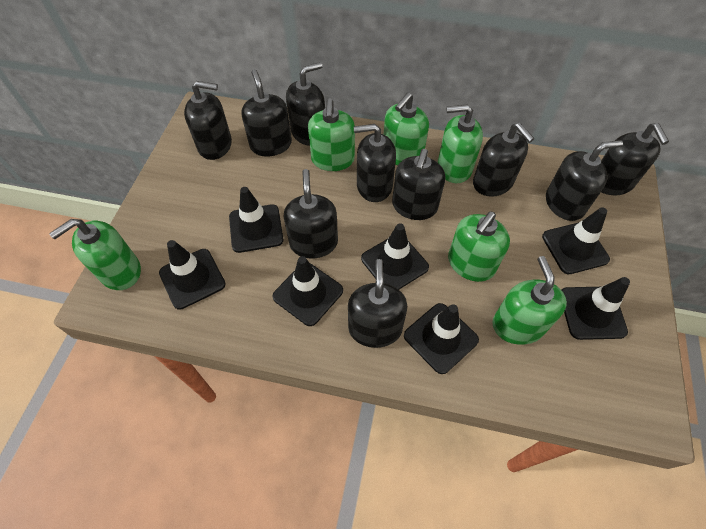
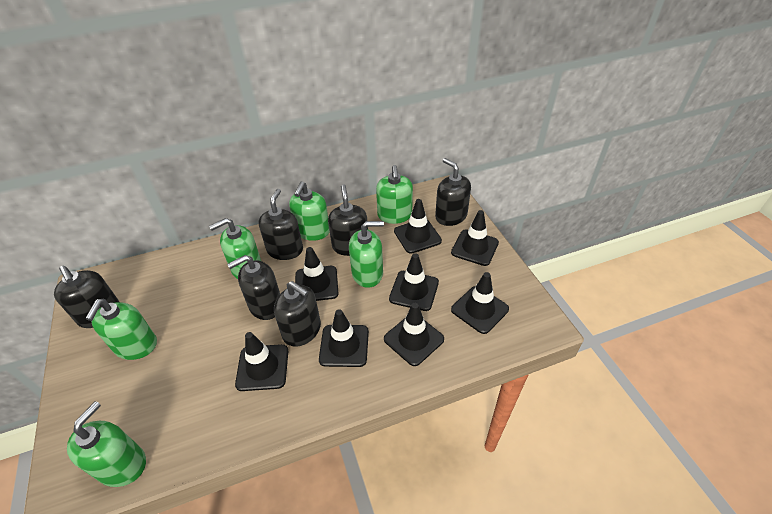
black soap dispenser: [184,81,232,160] [241,69,292,157] [283,169,338,258] [286,62,325,146] [348,259,407,348] [354,124,396,202] [392,149,445,220] [473,123,534,197] [546,140,623,221] [601,123,669,195] = 10 -> [54,266,119,328] [227,255,280,320] [259,189,303,260] [274,281,321,347] [328,184,368,256] [435,158,471,226] = 6
black traffic cone: [159,240,226,310] [229,187,283,253] [272,256,343,326] [361,223,429,290] [404,303,479,374] [542,208,610,274] [562,277,630,340] = 7 -> [235,332,288,391] [295,247,339,301] [319,309,369,367] [384,303,444,366] [389,253,439,311] [394,199,442,254] [451,210,499,266] [451,272,509,334] = 8

